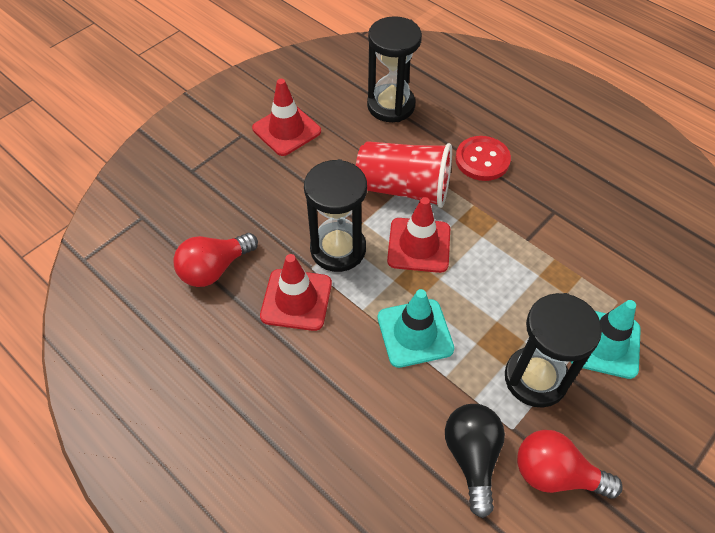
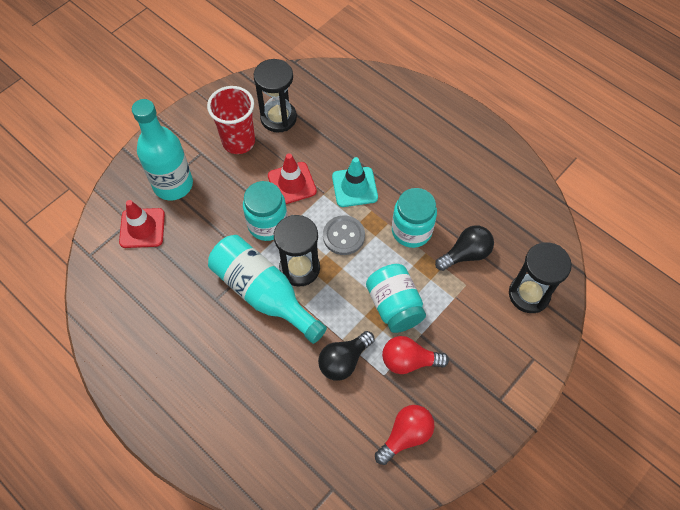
black light bulb: [445,404,505,518] = 1 -> [318,331,375,381] [435,225,494,271] = 2
grey button: none = 0 -> [323,215,365,255] = 1
red button: [456,136,511,181] = 1 -> none = 0
red traffic cone: [252,79,321,156] [260,254,332,331] [387,197,450,273] = 3 -> [119,200,165,248] [268,153,317,204] = 2
turquoise bottle: none = 0 -> [132,99,193,200] [208,235,327,344] = 2
turquoise jar: none = 0 -> [243,181,288,241] [366,264,426,333] [392,188,437,248] = 3
turquoise traffic cone: [378,289,454,368] [571,300,641,379] = 2 -> [332,157,378,207] = 1

